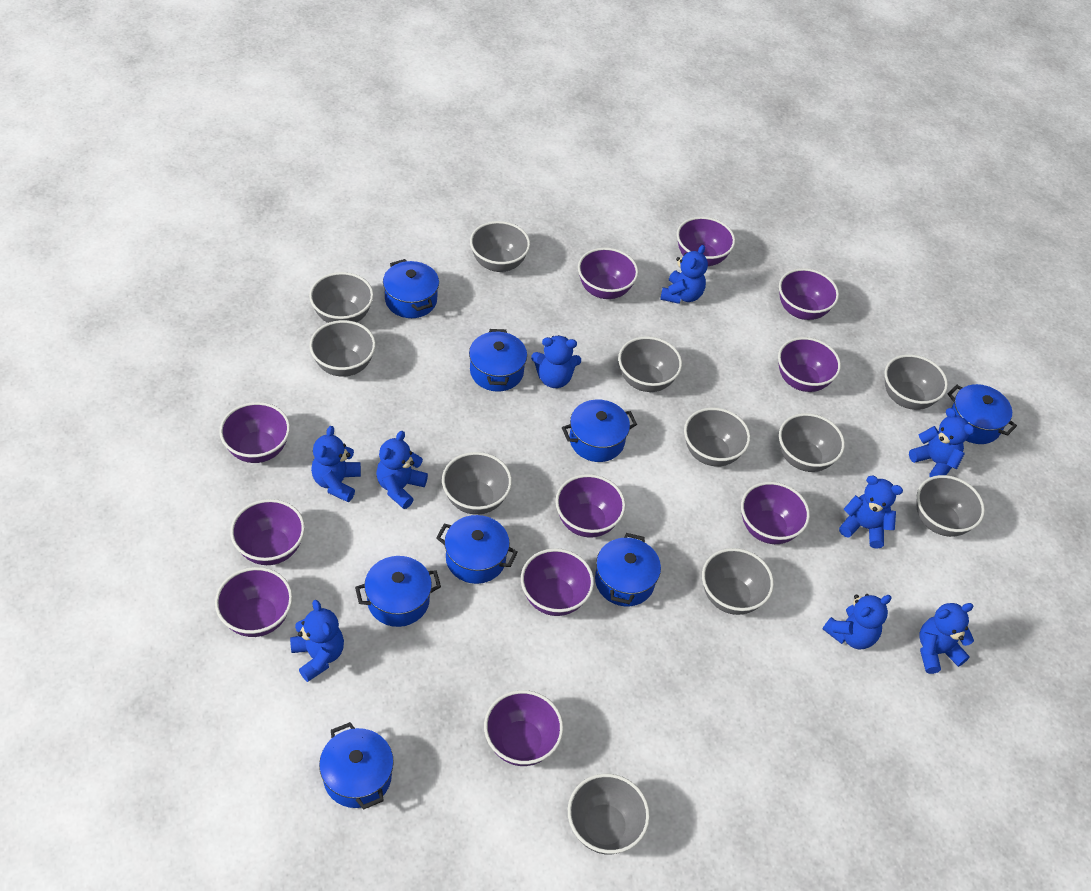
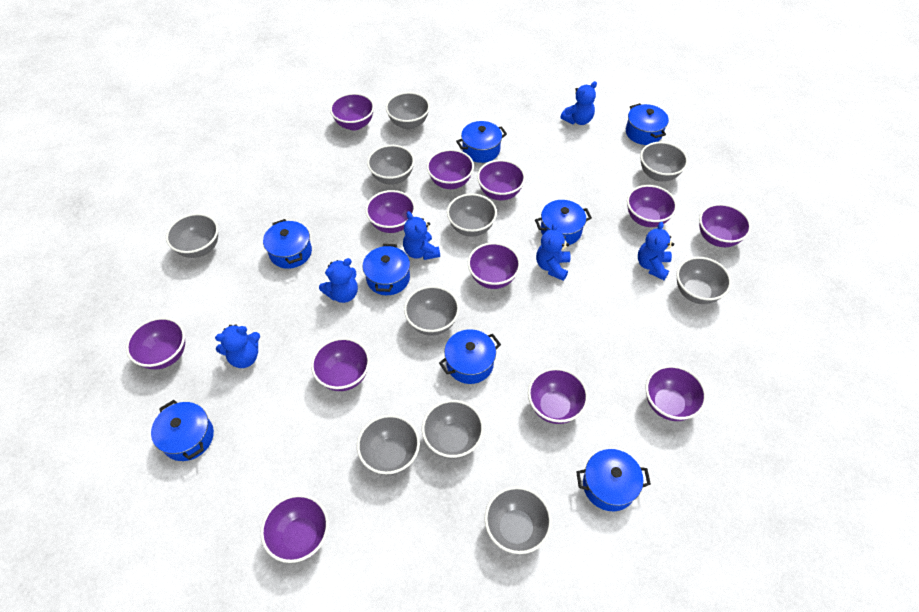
blue teddy bear: [290,600,344,682] [311,426,361,502] [376,431,428,509] [531,335,581,388] [660,245,708,304] [823,594,892,650] [839,475,903,549] [909,408,974,477] [920,603,974,674] = 9 -> [215,325,260,368] [319,258,358,303] [403,211,440,260] [536,223,571,281] [560,81,597,125] [638,222,674,280] = 6
grey bowl: [309,272,374,323] [309,320,376,377] [442,452,512,515] [470,221,530,272] [568,773,650,854] [618,336,682,392] [684,407,750,466] [702,548,774,615] [779,413,845,472] [884,354,948,410] [916,475,985,537] = 11 -> [166,213,218,258] [357,415,420,475] [367,145,415,185] [386,92,430,130] [404,286,460,336] [422,400,484,459] [447,193,497,237] [484,486,552,554] [640,142,688,181] [676,257,731,304] = 10
purple bowl: [215,567,293,637] [219,402,290,463] [230,499,305,565] [484,690,564,766] [521,548,594,616] [555,474,626,537] [578,248,638,299] [677,217,735,266] [741,482,810,544] [778,337,841,392] [779,268,839,320] = 11 -> [126,317,185,369] [260,494,329,563] [311,337,370,391] [330,93,374,130] [365,190,415,233] [426,149,474,189] [468,242,521,289] [477,160,525,200] [528,368,588,424] [627,185,677,227] [645,365,707,421] [699,203,751,247] = 12

